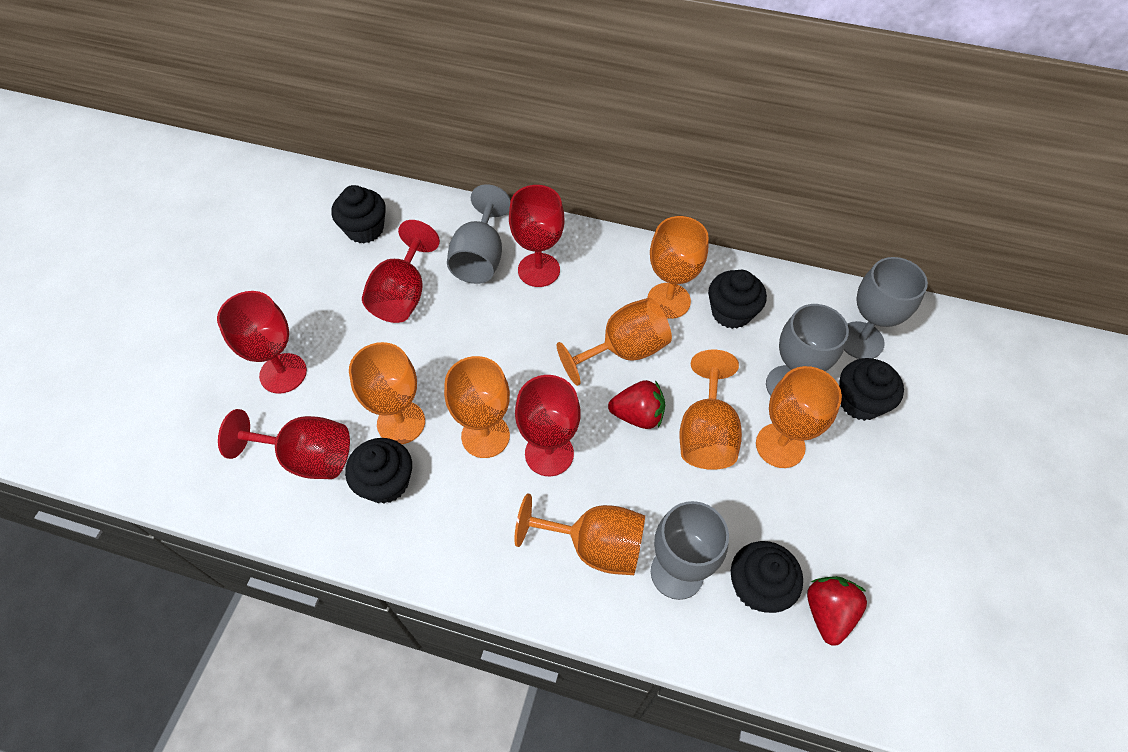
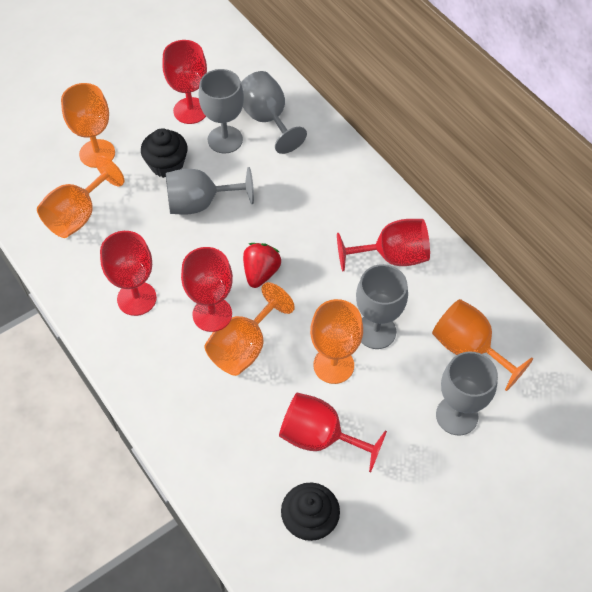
black cupcake: [332,185,386,243] [345,438,412,504] [708,270,767,329] [731,541,803,613] [839,358,904,421] = 5 -> [141,128,188,178] [281,483,340,541] = 2
grey goblet: [447,184,511,284] [651,501,729,600] [766,304,849,396] [844,257,928,359] = 4 -> [166,167,254,215] [199,69,244,154] [241,71,307,154] [356,264,408,349] [436,351,498,435] = 5
orange goblet: [349,342,425,444] [444,356,510,458] [514,494,645,575] [557,298,672,386] [647,216,709,319] [679,350,742,470] [756,366,842,468] = 7 -> [37,156,124,238] [61,83,115,168] [204,282,295,376] [310,299,363,384] [432,299,533,391] = 5
red strawberry: [608,380,665,429] [807,576,867,646] = 2 -> [243,243,281,288] = 1

